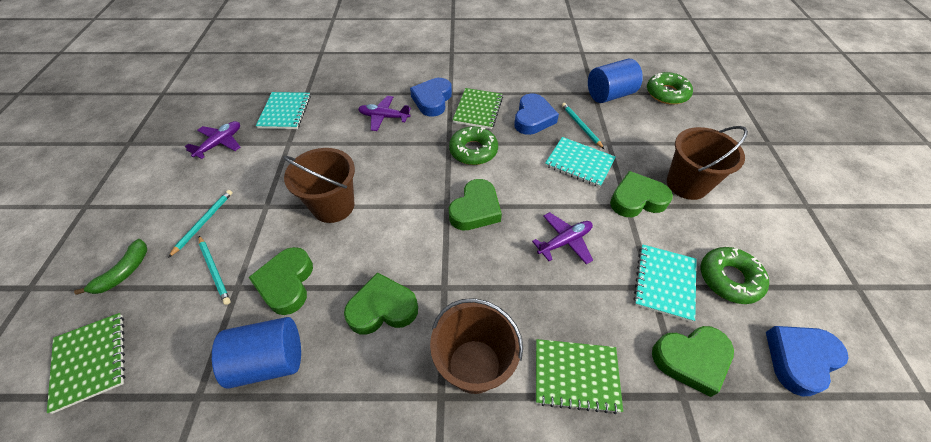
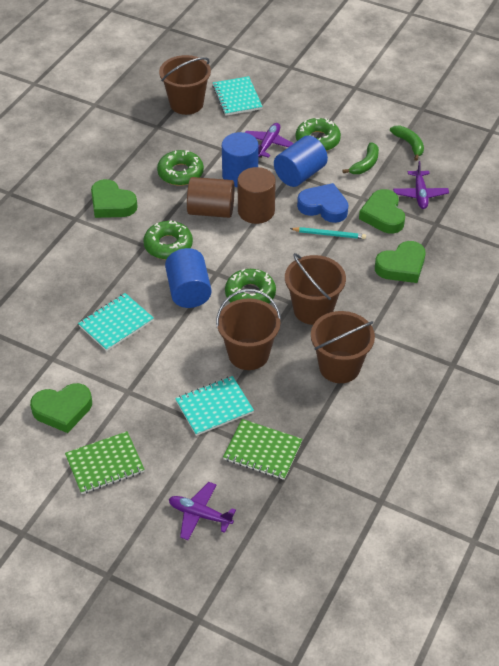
blue cylinder: [212,317,301,389] [588,58,643,103] = 2 -> [165,248,212,308] [222,132,258,187] [274,135,328,187] = 3
blue heart: [410,78,452,117] [514,93,559,135] [766,326,849,397] = 3 -> [297,183,348,223] = 1
brown bucket: [283,148,355,223] [430,298,523,394] [667,126,748,200] = 3 -> [159,55,211,115] [216,289,281,370] [285,253,346,325] [311,311,375,383] = 4
brown cylinder: none = 0 -> [187,177,235,218] [238,167,276,224] = 2
green banana: [74,239,147,295] = 1 -> [342,142,379,174] [390,126,424,161] = 2
green donut: [449,126,498,165] [647,72,693,105] [701,247,769,304] = 3 -> [143,220,193,260] [157,150,204,186] [225,269,276,304] [296,118,341,151] = 4
green heart: [248,247,313,315] [344,272,418,334] [449,179,502,230] [610,171,673,217] [652,326,734,397] = 5 -> [30,383,92,433] [91,179,138,218] [359,189,405,234] [375,241,426,283] = 4
green notebook: [47,313,125,414] [453,88,503,129] [536,339,623,414] = 3 -> [65,431,145,494] [223,419,303,480] = 2
turquoise pencil: [168,190,233,258] [198,236,231,305] [562,103,604,149] = 3 -> [290,227,366,239] = 1

